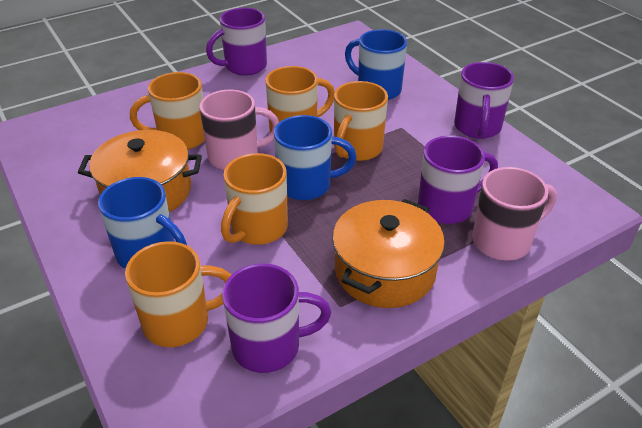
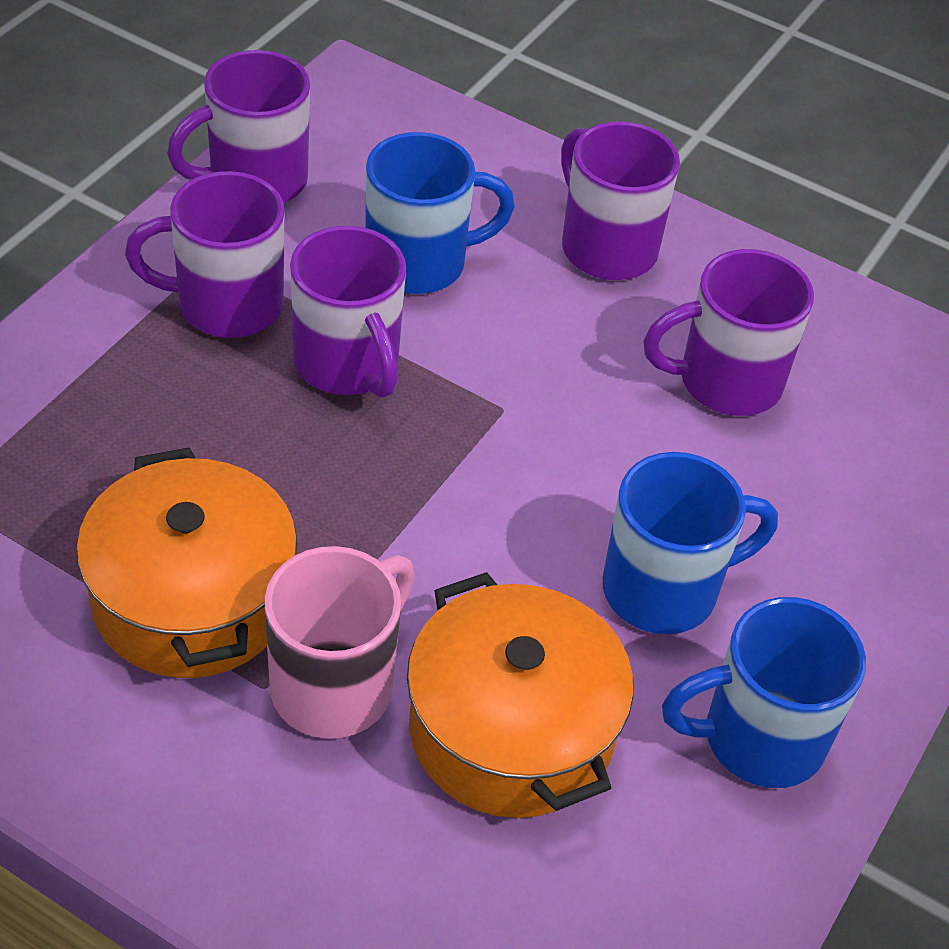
orange mug: [125,241,231,347] [130,72,205,150] [221,153,288,245] [265,66,335,133] [334,81,388,161] = 5 -> none = 0
pink mug: [199,89,279,170] [472,167,557,261] = 2 -> [264,546,415,739] = 1
purple mug: [206,8,267,76] [222,263,331,373] [418,136,498,224] [454,62,514,139] = 4 -> [125,171,284,338] [167,50,310,203] [290,226,406,398] [561,121,680,280] [643,249,814,416] = 5

